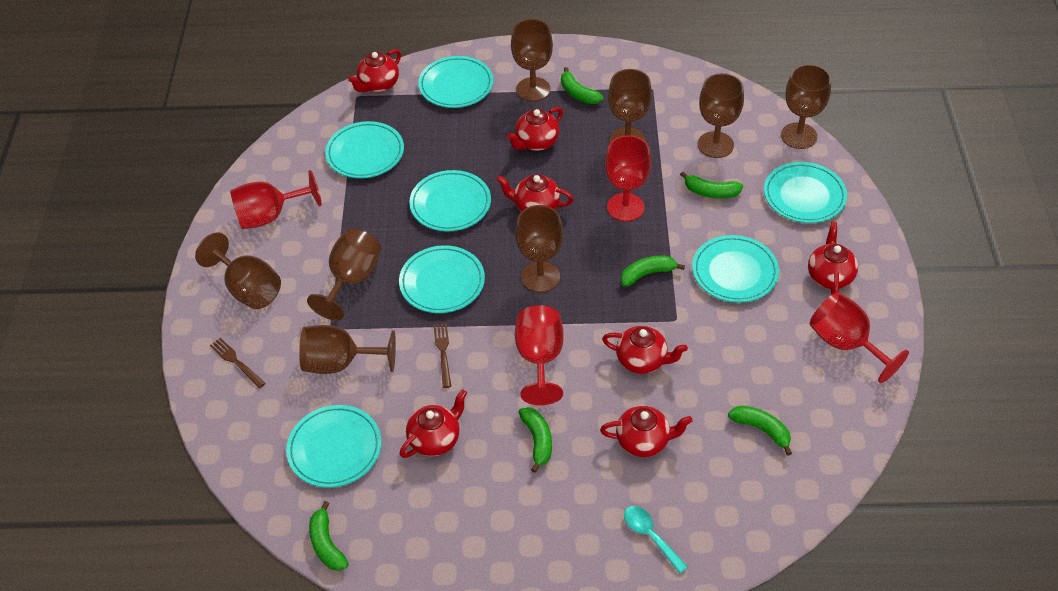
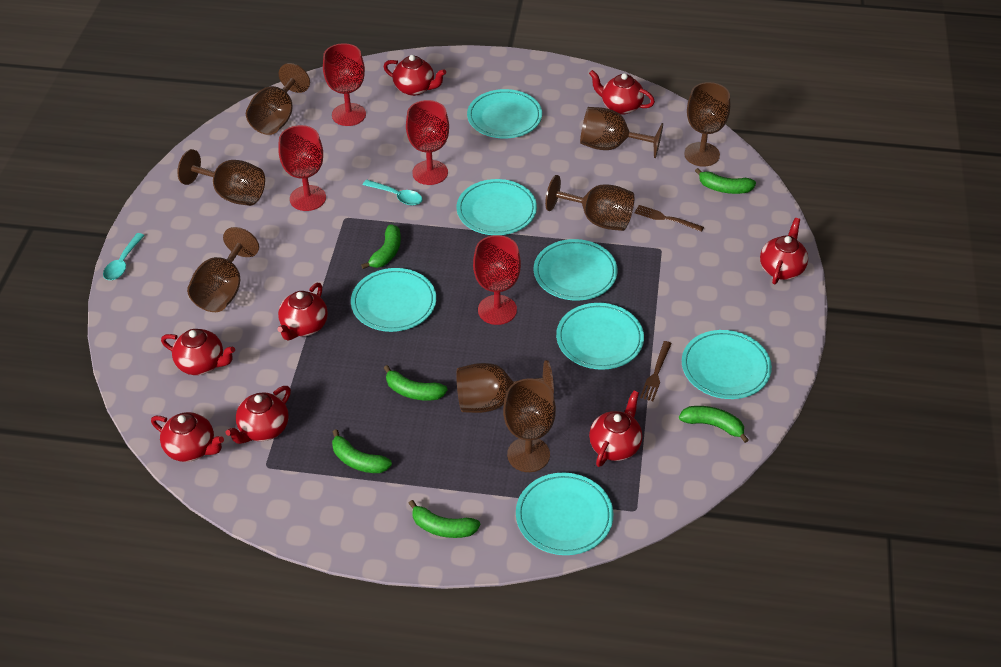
red teapot: [348,49,401,92] [400,389,467,458] [496,174,574,212] [507,107,563,151] [600,406,692,457] [602,326,688,374] [808,222,858,295] = 7 -> [151,412,224,462] [161,329,235,375] [226,386,291,444] [278,283,328,340] [383,55,446,96] [589,70,655,115] [589,390,642,467] [760,218,808,284] = 8
turquoise spoon: [624,506,688,574] = 1 -> [103,233,145,280] [363,180,422,206] = 2

